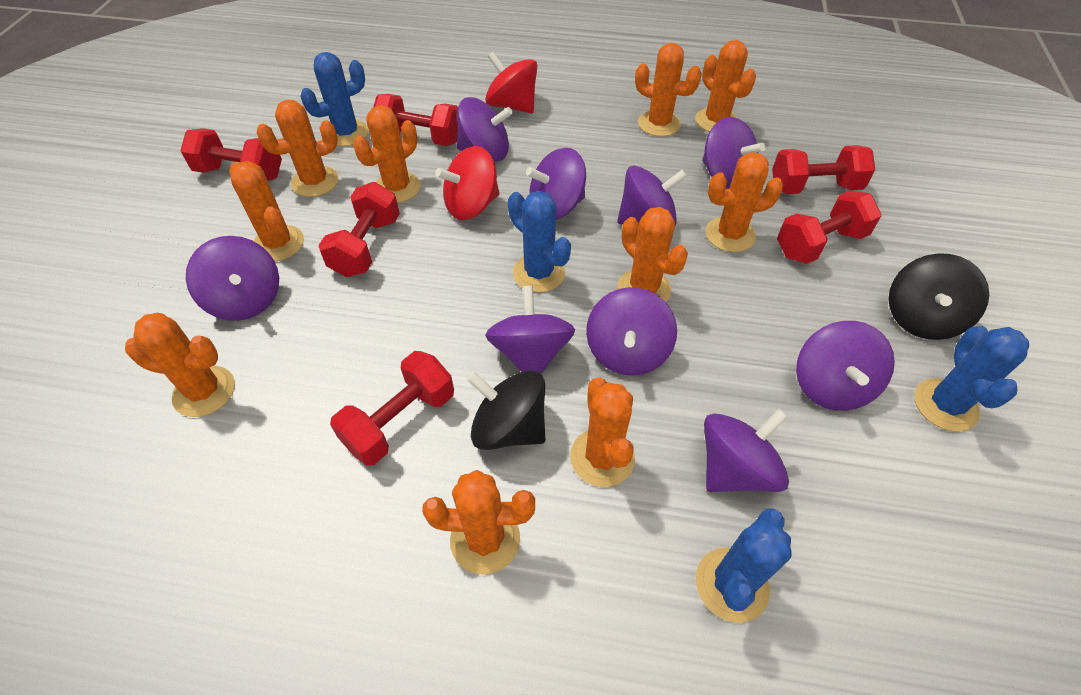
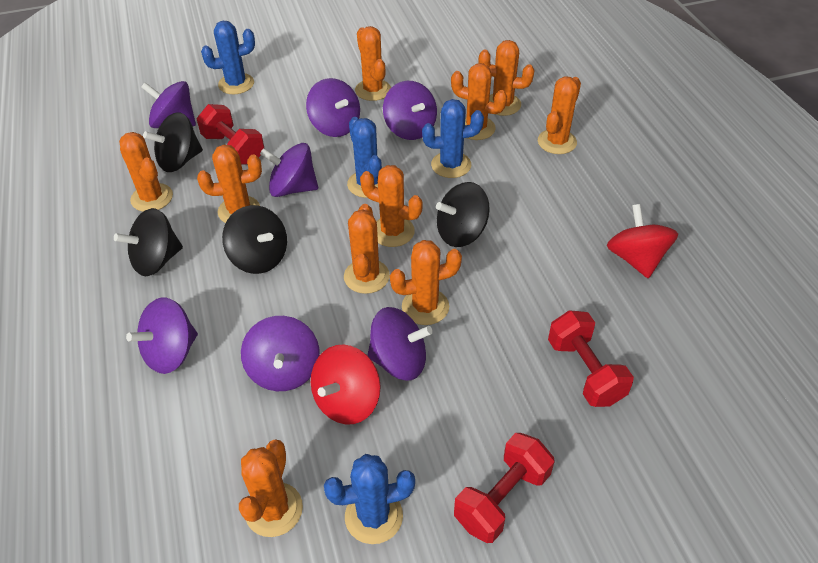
black spinning top: [467,370,545,450] [889,253,989,340] = 2 -> [114,208,183,276] [143,112,203,172] [222,205,287,274] [436,182,490,247] = 4
purple spinning top: [186,236,279,321] [457,97,513,161] [485,286,575,374] [526,148,586,220] [586,287,677,376] [617,166,687,225] [702,117,765,189] [704,409,789,492] [796,321,895,411] = 9 -> [126,297,198,374] [141,81,196,128] [241,316,320,391] [260,143,318,197] [306,78,360,137] [367,307,433,381] [383,81,437,140] = 7
red dumbbell: [180,128,282,181] [318,182,400,277] [330,351,454,465] [373,94,458,146] [772,145,875,194] [777,190,881,264] = 6 -> [197,104,265,164] [454,433,555,543] [548,310,634,407] = 3

